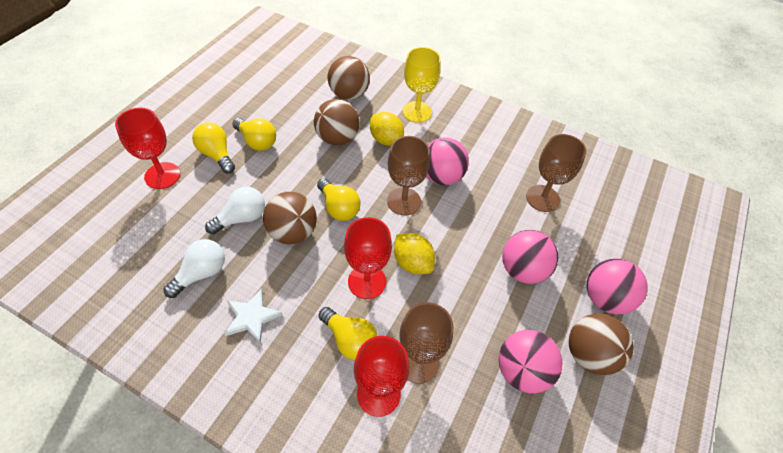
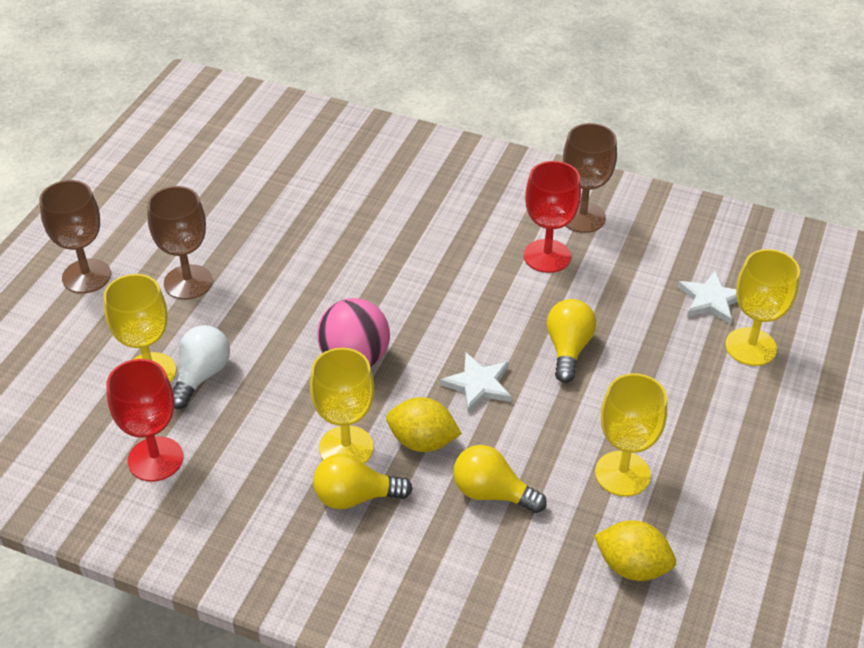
brown ball: [263,192,317,244] [314,99,359,145] [328,56,370,100] [569,313,634,375] = 4 -> none = 0
pink ball: [426,137,469,185] [499,330,563,393] [502,230,558,284] [587,258,648,314] = 4 -> [317,298,390,367] = 1
red goblet: [115,108,180,189] [344,217,392,299] [354,336,409,417] = 3 -> [106,359,183,482] [524,161,581,273] = 2
white light bulb: [163,239,225,298] [205,187,265,234] = 2 -> [173,325,230,409] = 1
white star: [224,288,283,344] = 1 -> [440,353,512,413] [678,270,737,324] = 2
yellow goblet: [402,47,441,123] = 1 -> [104,274,176,383] [310,348,374,464] [595,373,667,497] [725,249,800,366] = 4
yellow light bulb: [192,123,235,173] [232,118,276,151] [317,178,360,221] [318,307,378,360] = 4 -> [313,453,413,509] [453,445,547,513] [546,299,596,383] = 3

